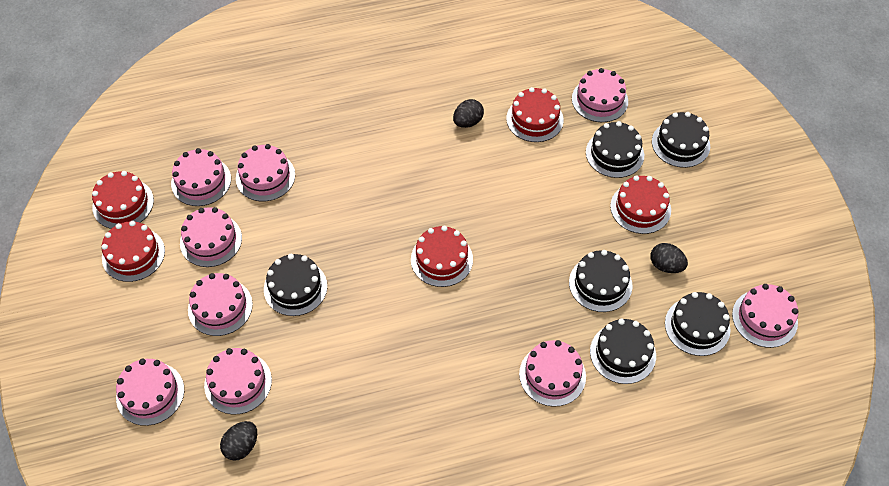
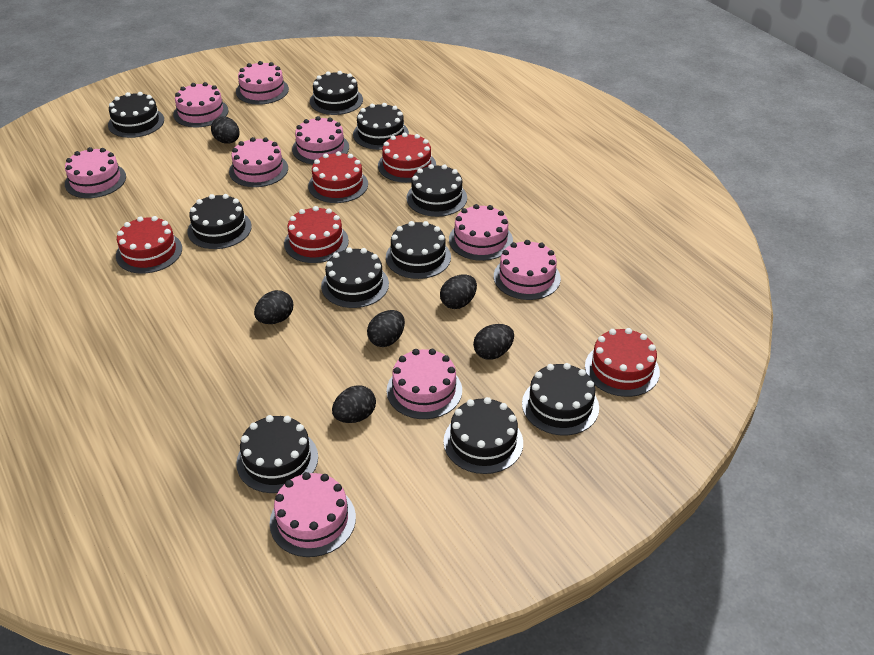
black cake: [264,254,327,316] [569,250,633,312] [586,121,644,178] [590,319,656,384] [652,112,710,168] [665,292,730,356] = 6 -> [108,92,164,138] [187,194,252,249] [236,415,318,493] [310,71,363,115] [321,247,389,308] [353,103,409,150] [386,221,451,279] [406,164,467,217] [444,397,523,474] [522,363,599,435] = 10
black egg: [220,421,257,461] [453,99,484,128] [650,243,688,273] = 3 -> [211,117,240,144] [254,290,293,324] [332,385,376,423] [367,310,405,347] [440,274,477,309] [473,324,514,360] = 6

